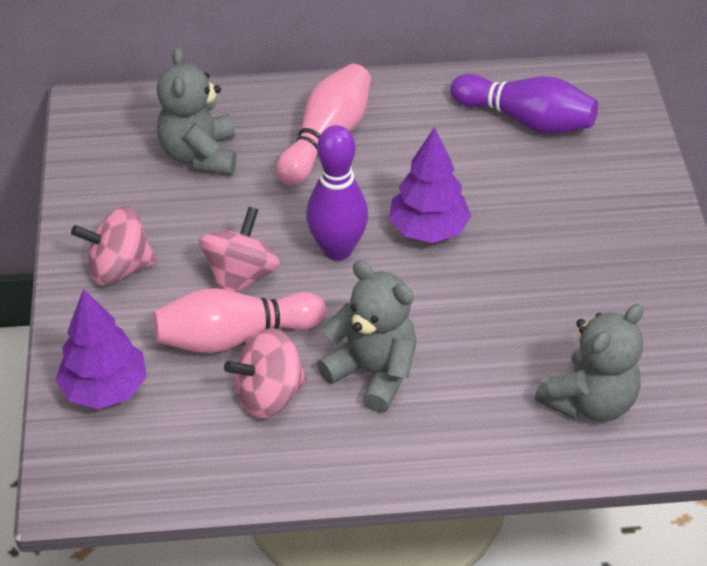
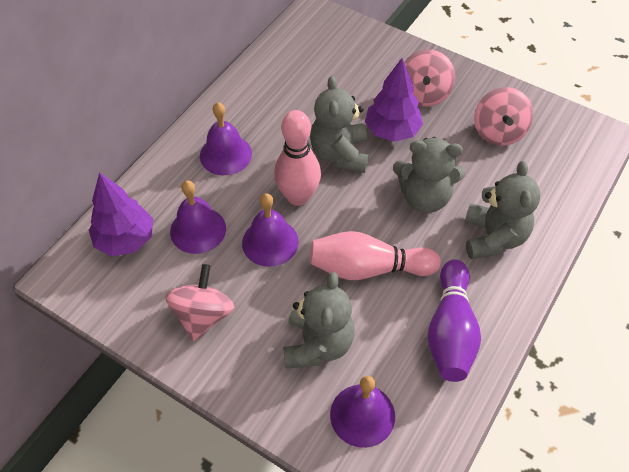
grey teddy bear: [157,47,236,175] [317,261,416,413] [535,304,643,422] = 3 -> [283,272,355,369] [310,76,369,173] [393,137,465,213] [464,161,541,259] = 4
purple bell: none = 0 -> [170,181,226,254] [200,102,252,175] [242,193,299,267] [330,376,395,448] = 4
purple bowling pin: [306,125,368,260] [450,74,598,134] = 2 -> [427,259,481,382] = 1

